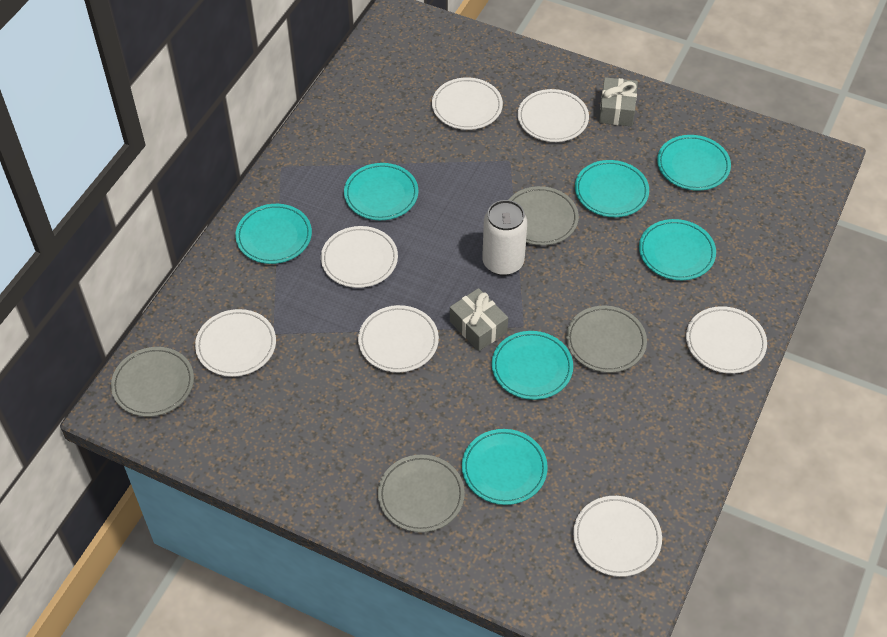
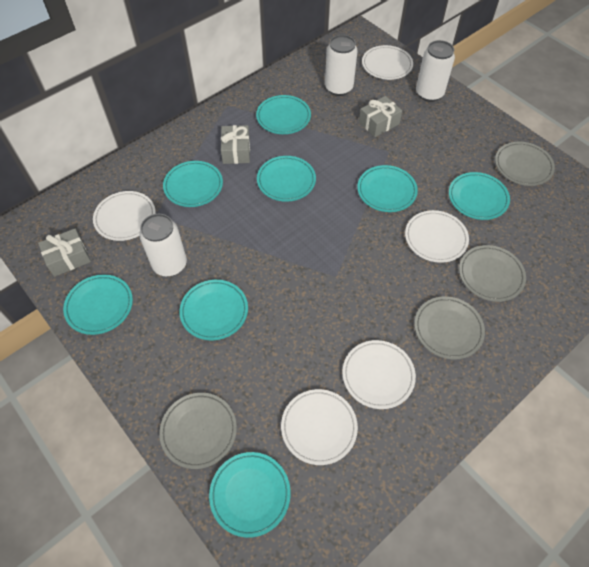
grey gift: [450,288,508,351] [599,77,638,127] = 2 -> [38,229,91,277] [221,125,250,164] [359,96,402,137] = 3
turquoise plate: [235,204,312,264] [344,163,418,220] [462,429,548,505] [492,331,573,400] [575,160,649,217] [639,219,716,280] [657,135,731,191] = 7 -> [63,275,133,335] [163,161,223,207] [179,280,248,340] [209,452,291,538] [256,95,311,134] [257,156,316,202] [357,165,418,212] [449,172,510,220] = 8
white can: [482,200,527,276] = 1 -> [139,214,187,277] [325,35,357,96] [416,40,455,102] = 3
white plate: [195,309,276,377] [321,226,398,288] [358,305,439,372] [432,77,503,130] [518,89,589,142] [573,496,662,577] [686,306,767,374] = 7 -> [93,191,156,241] [281,389,358,465] [342,340,416,409] [362,45,413,80] [405,210,469,263] = 5

